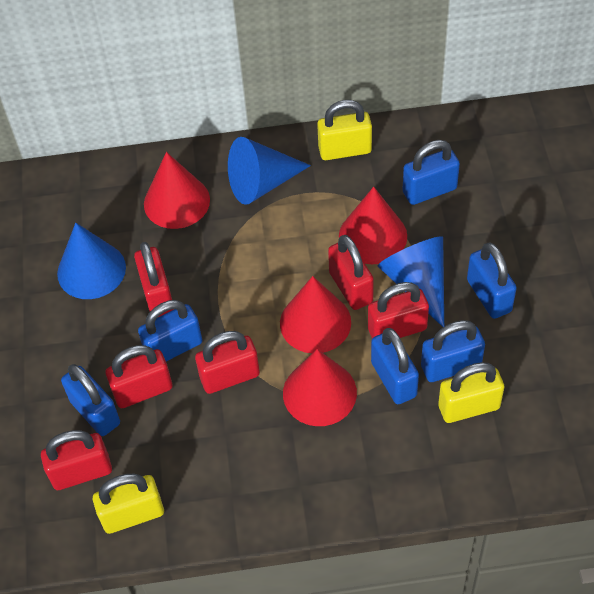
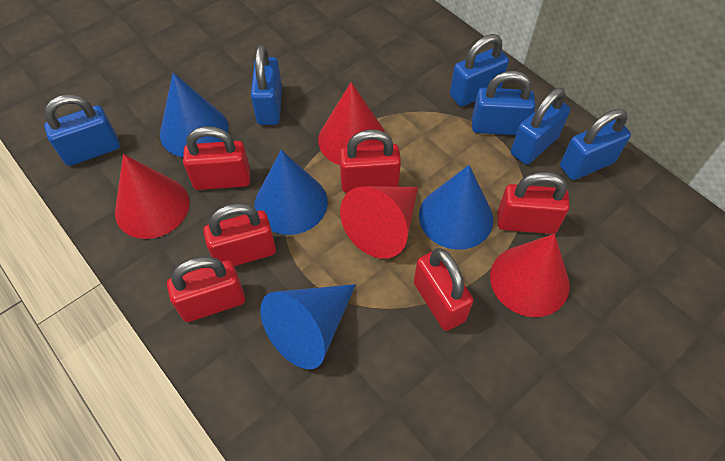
blue cone: [57,223,126,299] [228,137,311,205] [378,236,444,327] = 3 -> [160,73,228,157] [254,150,328,235] [260,284,356,369] [419,165,493,250] = 4
yellow padlock: [93,474,164,534] [317,100,372,160] [438,362,504,423] = 3 -> none = 0

